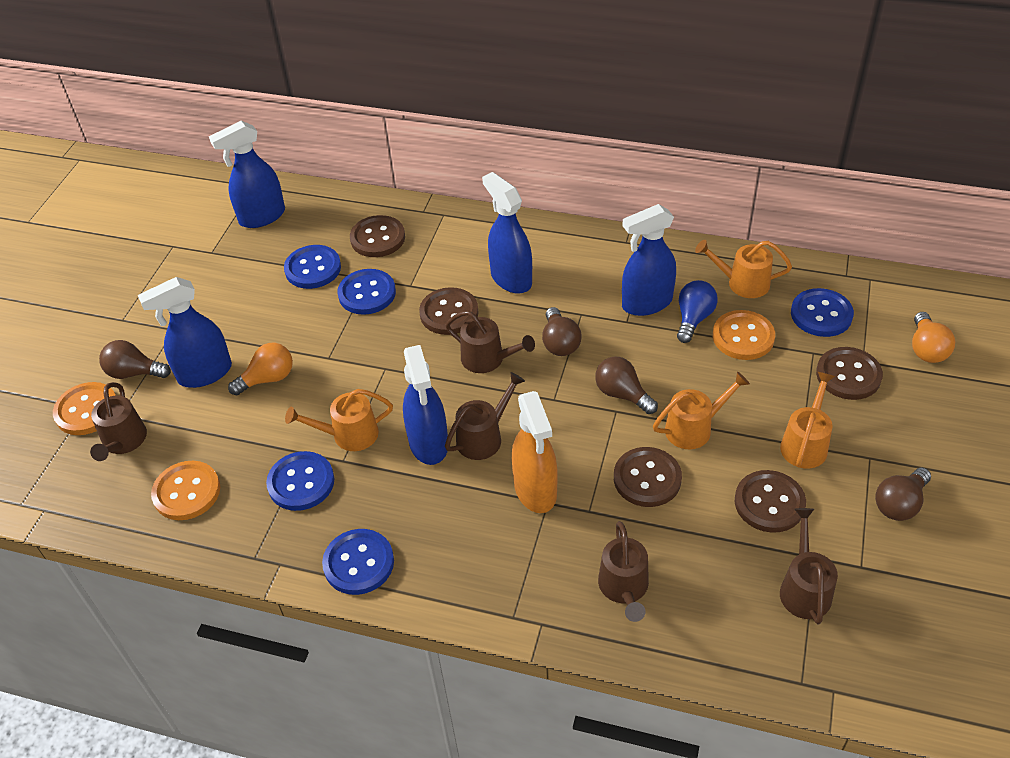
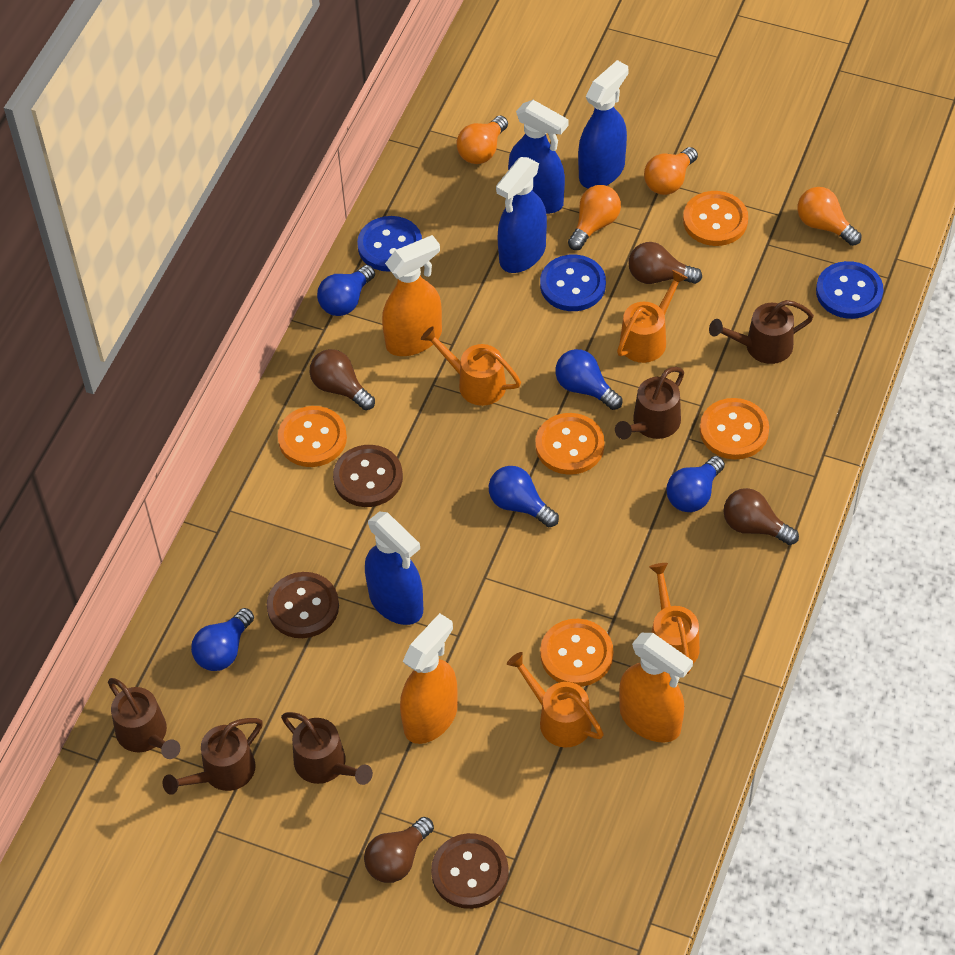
blue button: [266,451,334,511] [284,245,341,289] [322,529,394,595] [337,269,396,315] [791,288,854,337] = 5 -> [357,216,422,272] [540,255,606,311] [816,261,884,319] = 3
blue light bulb: [677,280,718,343] = 1 -> [191,608,254,671] [317,265,375,316] [489,466,559,527] [555,349,622,410] [666,456,725,512] = 5
blue spray bottle: [138,277,232,388] [209,121,285,228] [403,345,448,465] [482,172,532,294] [622,204,676,316] = 5 -> [365,512,423,625] [496,157,547,273] [508,100,568,214] [578,60,629,189] = 4
brown button: [350,215,405,257] [419,287,479,335] [614,447,682,507] [735,470,806,533] [816,347,883,400] = 5 -> [267,572,339,638] [333,445,403,507] [431,833,509,909] = 3
orange button: [53,382,116,435] [151,461,220,520] [713,310,775,360] = 3 -> [278,406,347,467] [535,413,605,475] [540,619,613,687] [683,191,748,246] [700,398,769,459] = 5
orange light bulb: [228,343,293,395] [912,312,955,363] = 2 -> [457,115,508,164] [568,185,621,250] [644,147,698,195] [797,187,861,246] = 4
orange spray bottle: [512,391,558,513] = 1 -> [382,235,442,356] [400,613,458,744] [619,633,693,743] = 3

